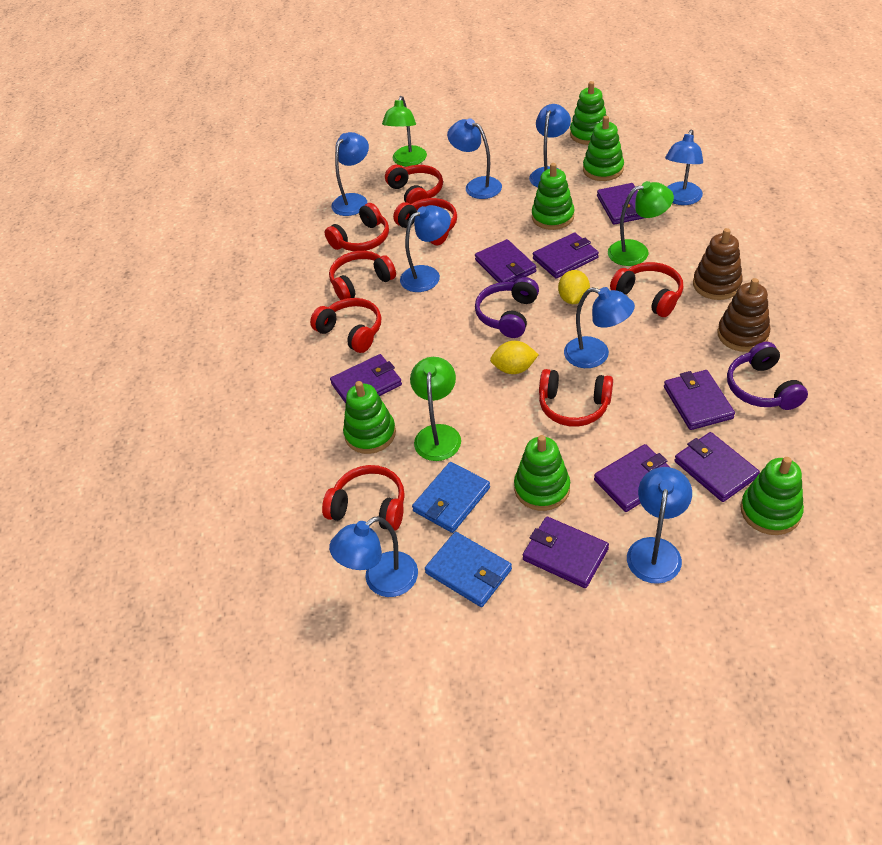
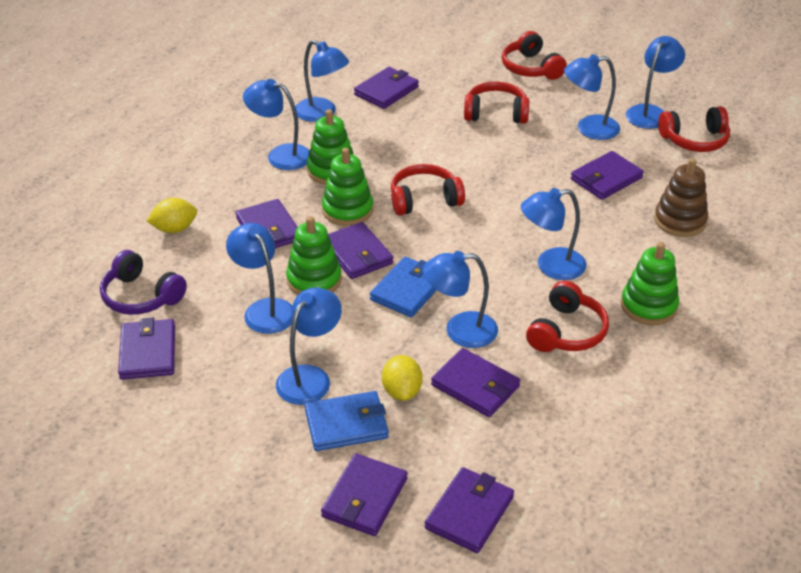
brown stacking toy: [693,228,743,300] [717,278,770,352] = 2 -> [654,158,708,237] = 1
green lamp: [382,96,427,166] [410,357,461,461] [608,181,674,266] = 3 -> none = 0
green stacking toy: [343,381,396,454] [514,435,570,511] [532,163,575,230] [570,81,607,145] [583,116,624,181] [740,457,804,535] = 6 -> [286,216,342,295] [307,109,354,185] [322,148,373,226] [621,242,679,325] = 4
purple headphones: [475,277,539,338] [727,342,808,410] = 2 -> [100,250,187,315] = 1
red headphones: [310,298,381,353] [322,465,405,531] [325,203,389,251] [329,251,396,300] [385,165,443,210] [393,198,457,245] [539,369,613,427] [610,262,683,317] = 8 -> [391,164,465,215] [464,82,529,124] [502,31,567,80] [526,281,609,352] [658,106,730,152] = 5

